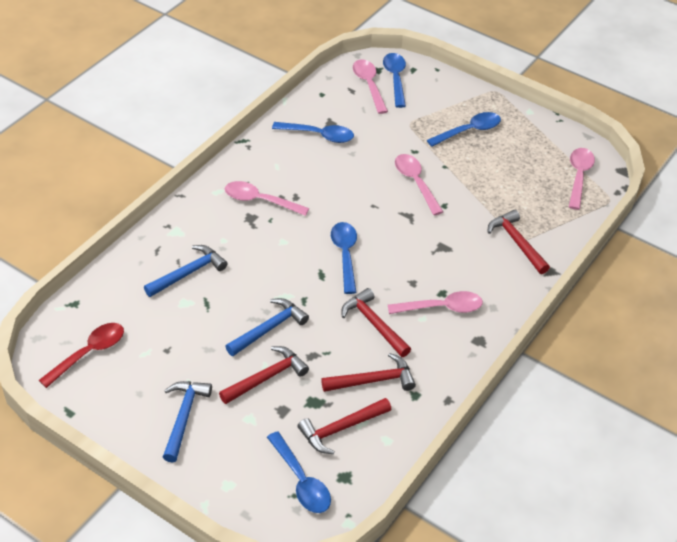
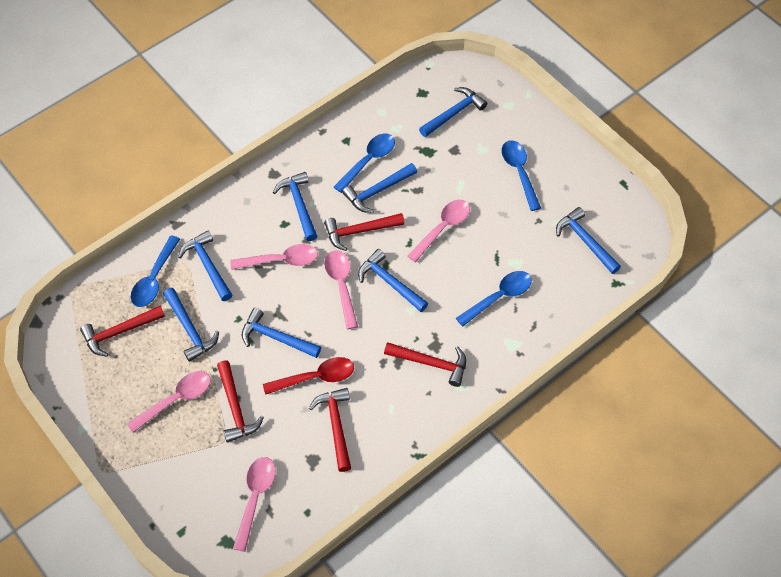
blue hammer: [144,245,228,297] [163,381,212,463] [225,298,309,356] = 3 -> [163,288,219,362] [178,230,232,301] [242,308,321,358] [273,172,317,241] [342,163,417,213] [358,249,428,312] [419,87,487,137] [556,207,621,274] = 8
blue spoon: [267,431,331,513] [272,122,354,143] [331,222,357,294] [383,53,406,108] [427,112,501,147] = 5 -> [131,236,180,307] [334,133,395,193] [456,271,532,327] [502,140,541,211] = 4

